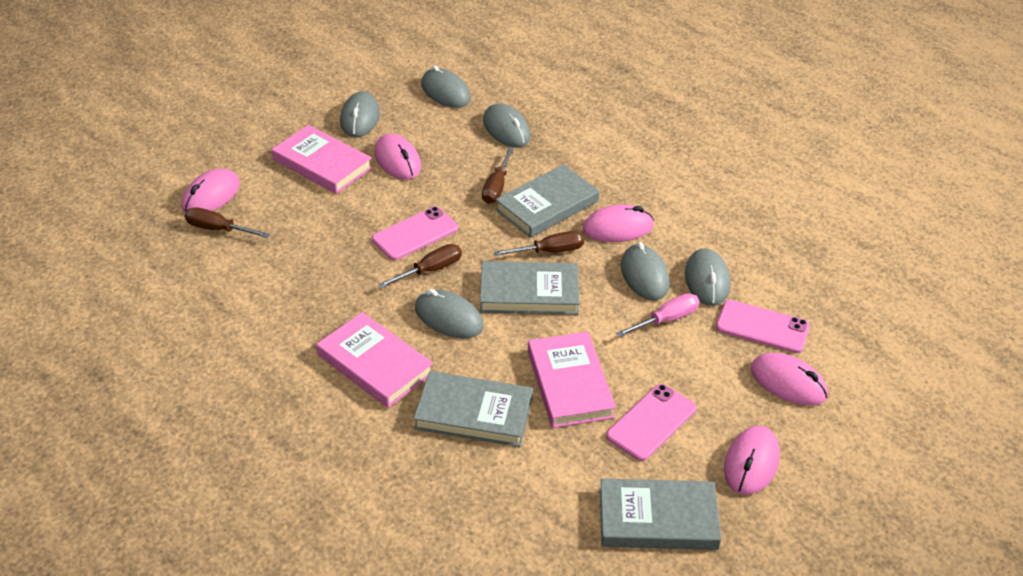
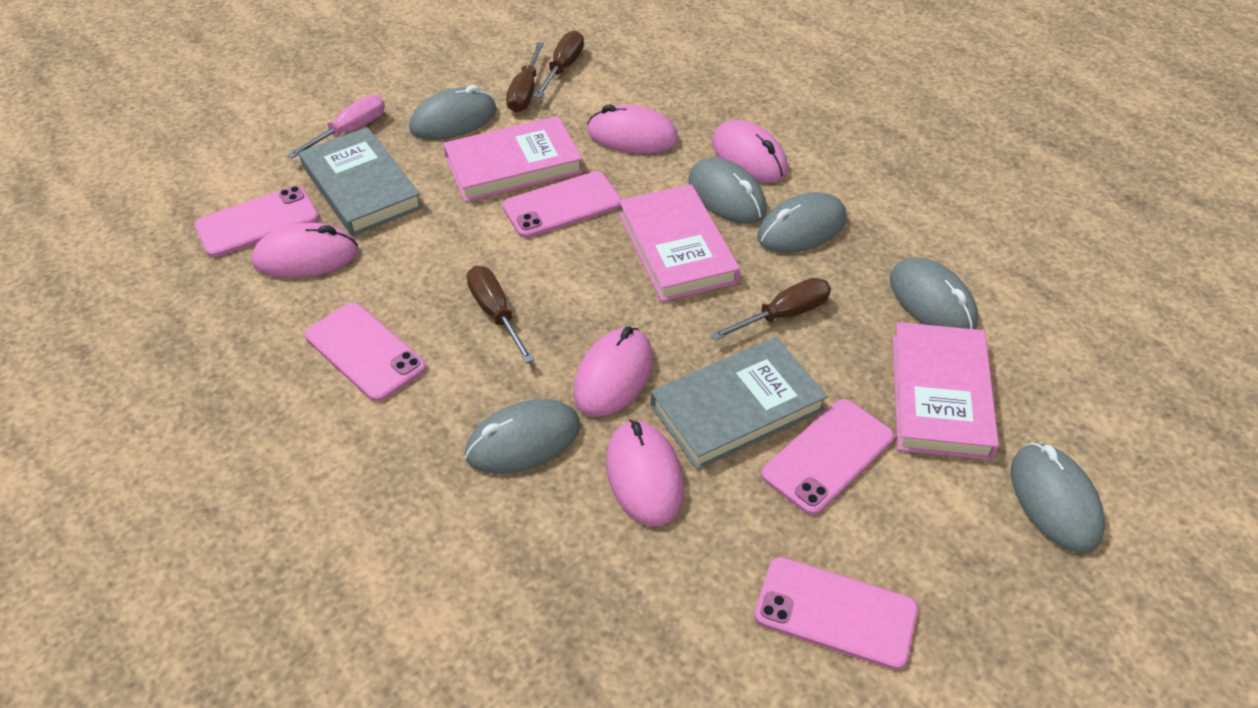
grey book: [414,371,533,447] [480,261,579,315] [495,164,599,238] [599,478,721,550] = 4 -> [299,127,423,236] [651,337,828,470] = 2
pink phone: [372,207,458,260] [606,384,697,461] [716,300,810,353] = 3 -> [194,186,319,257] [305,302,426,402] [502,171,622,238] [754,557,918,670] [761,399,894,515] = 5

